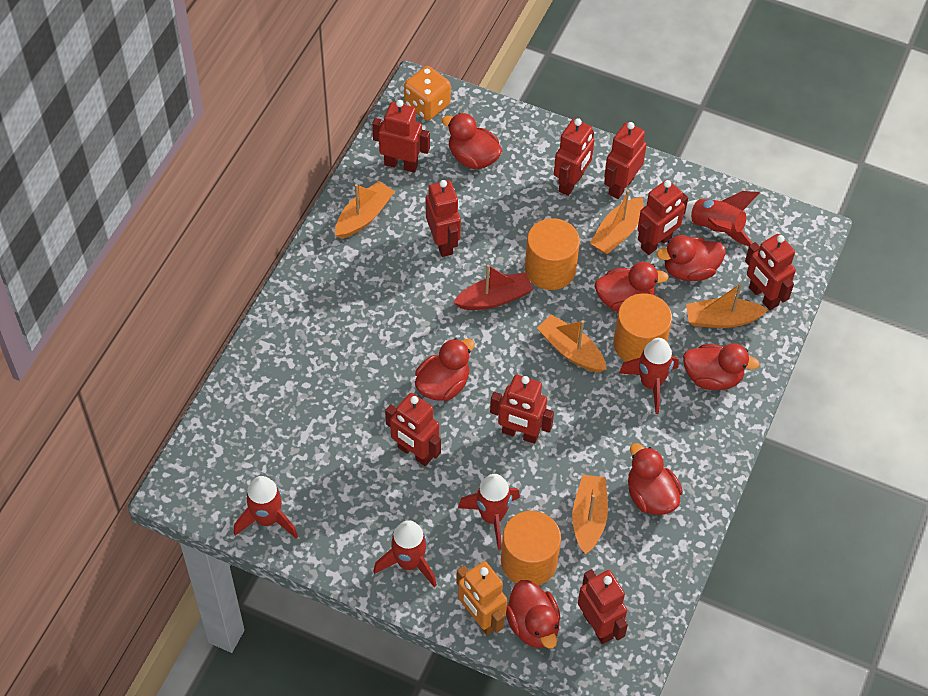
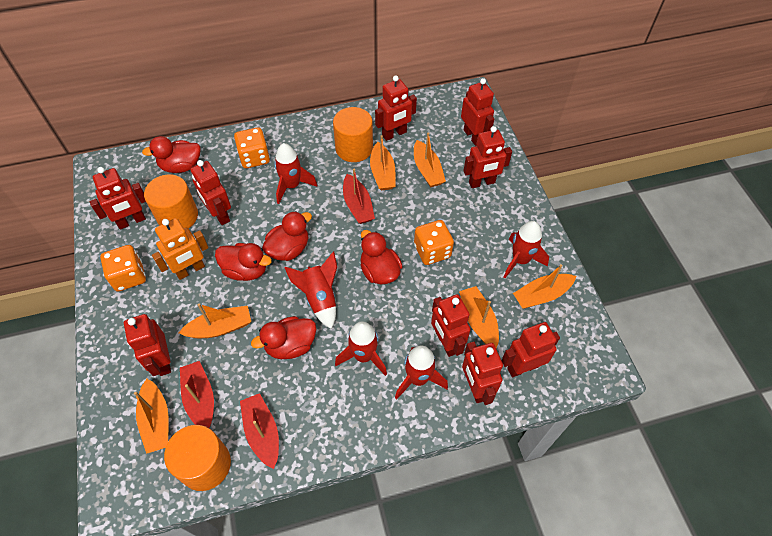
orange boat: [335,181,395,239] [537,315,607,372] [572,475,608,554] [590,190,644,255] [686,283,768,328] = 5 -> [134,379,169,454] [179,303,251,338] [370,135,395,191] [414,132,446,187] [459,286,499,348] [513,264,576,309] = 6
orange dice: [404,66,451,120] = 1 -> [100,245,146,292] [234,127,270,168] [414,220,454,265] = 3
red boat: [453,264,533,310] = 1 -> [180,361,214,428] [240,393,279,469] [343,168,375,224] = 3
red duck: [415,338,475,401] [442,113,502,169] [506,580,561,648] [595,262,669,312] [628,443,683,515] [657,235,725,281] [683,343,760,390] = 7 -> [142,136,200,173] [215,243,272,281] [251,316,316,359] [262,211,312,261] [361,230,403,285] = 5

